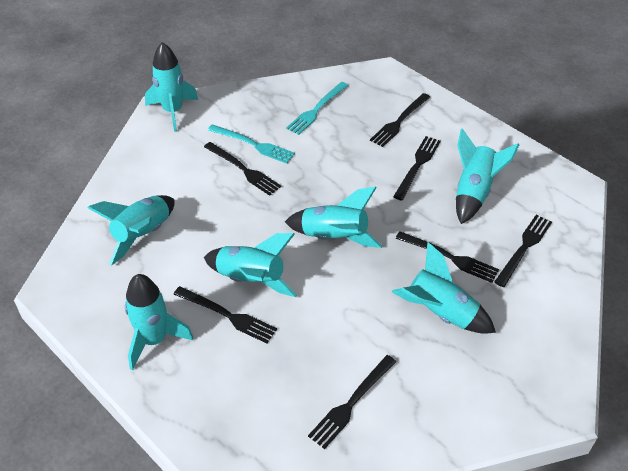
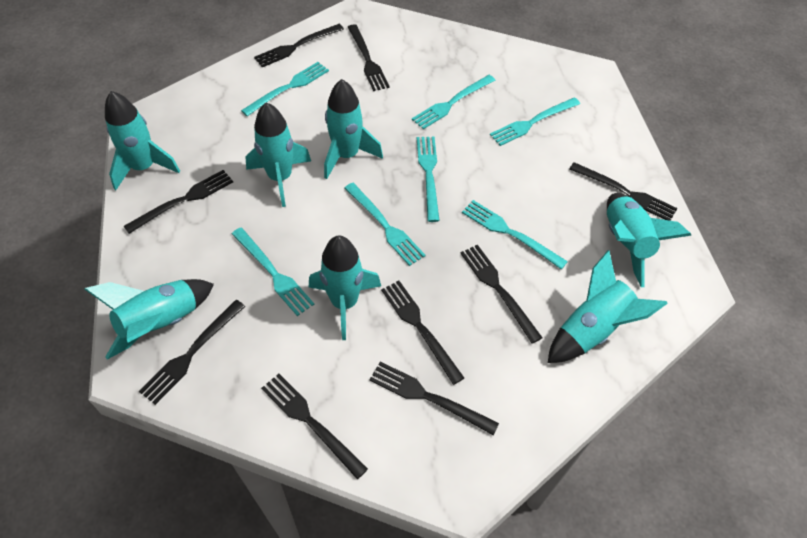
black fork: [174,286,277,344] [204,142,281,196] [308,355,396,449] [370,93,430,147] [393,136,441,200] [395,231,499,283] [494,215,552,287] = 7 -> [124,170,233,234] [139,300,245,405] [254,24,344,67] [261,374,368,479] [348,24,390,91] [369,362,499,435] [381,281,464,385] [460,245,543,344] [569,162,677,221] = 9
turquoise fork: [208,124,295,164] [286,82,348,135] = 2 -> [232,228,315,316] [241,62,329,116] [345,183,426,266] [412,75,495,129] [417,137,440,222] [462,200,568,270] [490,97,580,146] = 7

